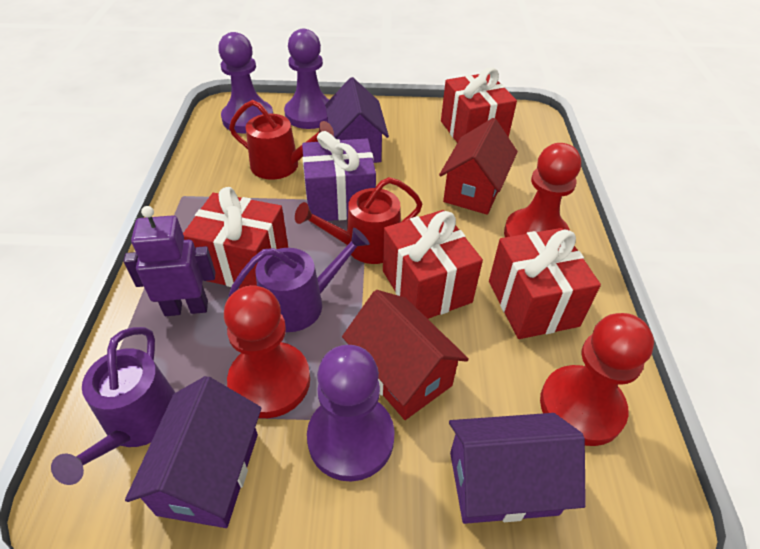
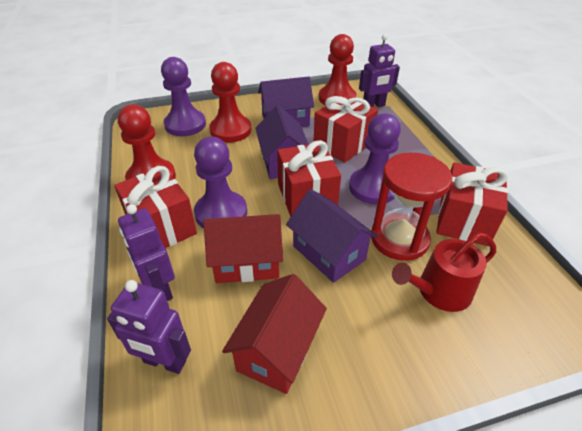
purple gift: [302,131,376,221] = 1 -> none = 0
purple robot: [124,206,216,316] = 1 -> [107,280,191,374] [118,204,175,301] [359,34,400,107] = 3
purple watering can: [51,327,175,485] [228,228,370,332] = 2 -> none = 0
red hourglass: none = 0 -> [371,153,452,261] = 1
red watering can: [229,100,334,180] [295,177,423,264] = 2 -> [392,233,496,312] = 1

